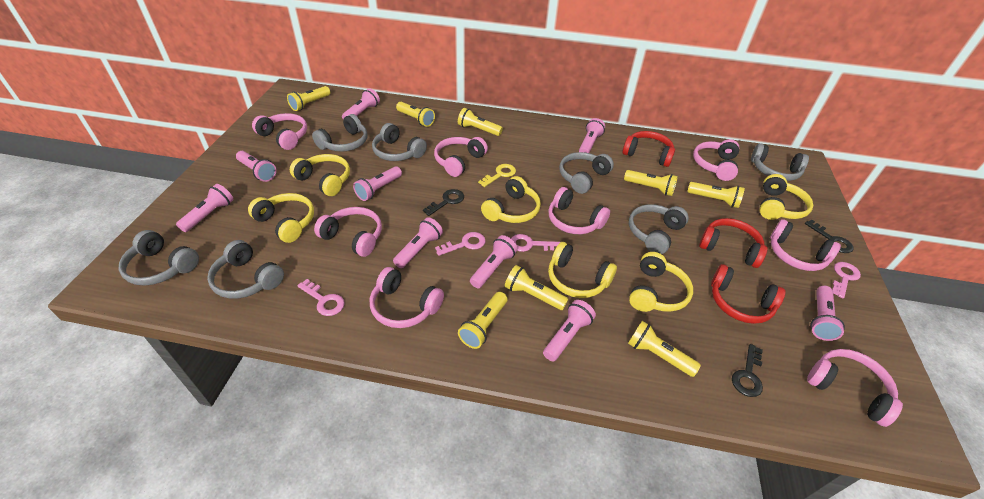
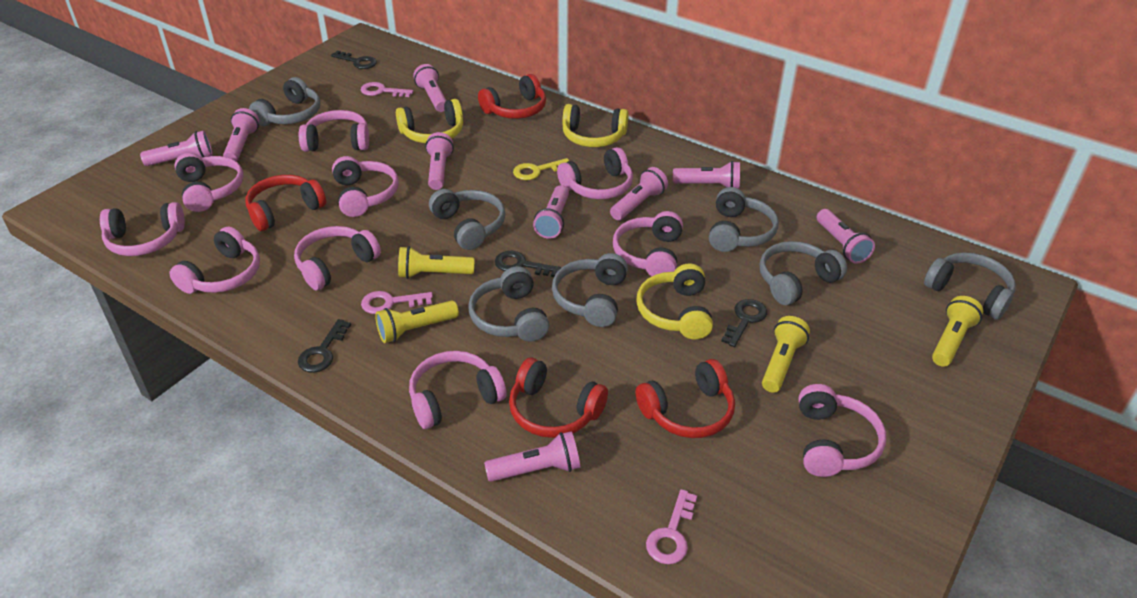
black key: [423,189,464,216] [732,344,763,397] [804,220,854,253] = 3 -> [298,319,351,373] [331,51,377,69] [495,251,561,277] [721,299,767,347] = 4
pink headphones: [252,113,307,150] [314,207,382,257] [370,267,444,328] [434,137,488,177] [548,187,610,234] [693,139,739,181] [770,219,841,271] [807,349,903,427] = 8 -> [100,202,185,256] [169,227,260,294] [174,153,244,212] [294,226,381,290] [299,110,369,152] [332,156,399,217] [409,351,507,429] [557,147,633,199] [613,211,683,276] [799,384,886,477] = 10
pink key: [297,279,345,316] [435,232,485,256] [511,234,560,252] [833,262,861,298] = 4 -> [361,82,413,97] [361,291,433,314] [646,489,697,564] = 3
red headphones: [622,131,675,167] [699,218,768,268] [711,264,786,324] = 3 -> [245,175,326,231] [478,74,546,119] [509,358,608,438] [635,359,735,438] = 4
yellow flashlight: [287,86,330,111] [396,102,435,127] [458,108,503,136] [458,292,507,349] [505,265,568,310] [624,170,678,196] [628,321,701,377] [687,182,745,208] = 8 -> [375,301,459,343] [398,246,475,279] [762,316,810,393] [932,296,983,367] = 4
yellow headphones: [248,193,314,243] [290,154,350,196] [481,176,541,223] [548,242,617,298] [629,252,693,312] [760,174,813,220] = 6 -> [396,99,463,143] [562,104,629,147] [636,263,713,340] = 3

